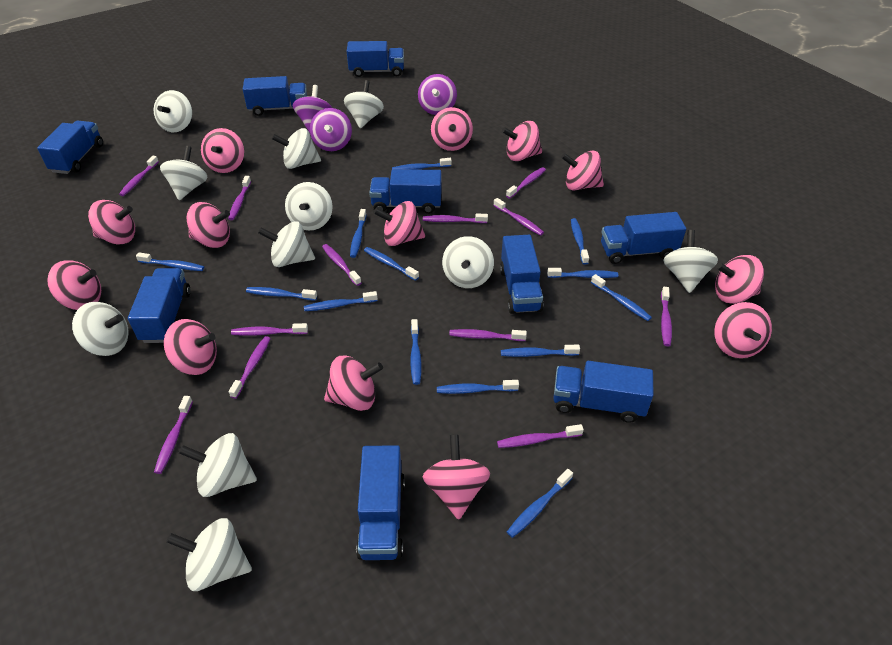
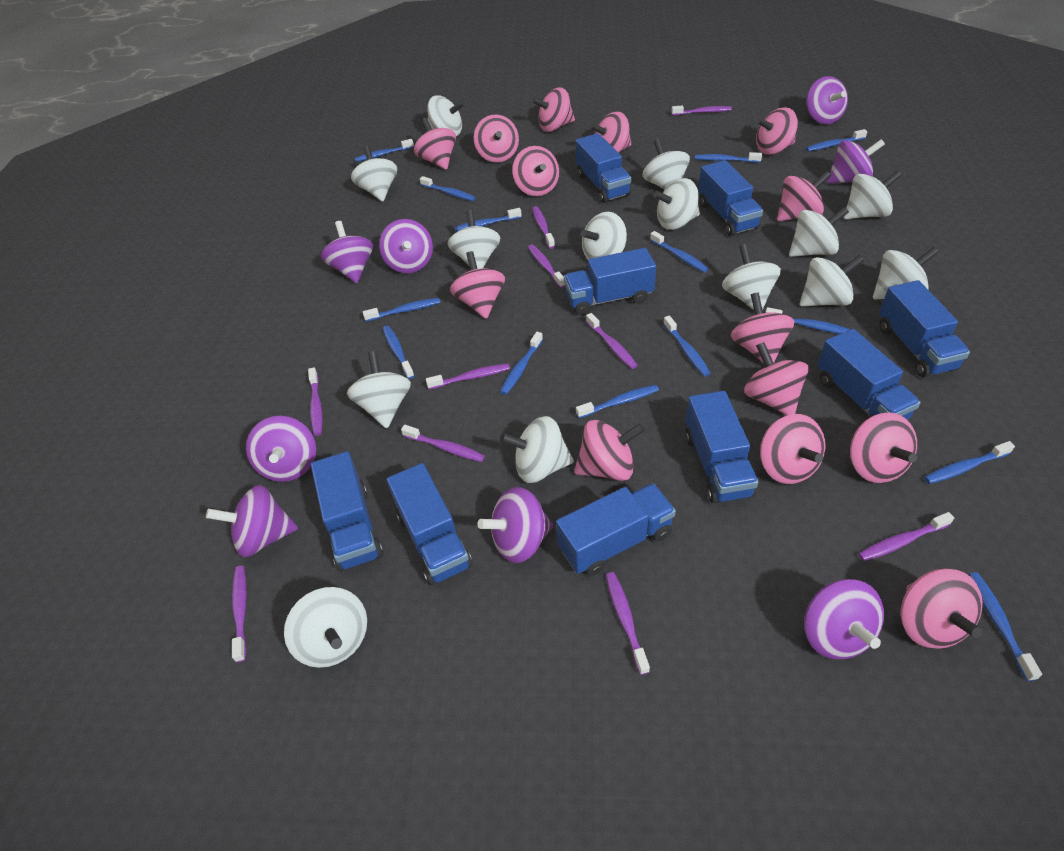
blue toothbrush: [136,252,204,271] [246,287,317,301] [304,291,378,311] [350,209,367,258] [364,247,419,281] [392,158,452,170] [410,319,422,385] [437,380,519,394] [501,345,580,357] [507,469,573,538] [547,268,618,278] [571,218,589,265] [591,274,652,321] = 13 -> [354,139,414,162] [363,298,440,322] [383,326,414,379] [420,176,476,201] [454,208,522,232] [500,332,543,395] [576,385,659,418] [650,231,708,272] [663,315,711,376] [695,152,762,163] [765,307,851,334] [806,129,867,152] [924,441,1015,484] [969,572,1042,681] = 14
pink spinning top: [47,260,101,310] [88,200,135,244] [164,319,217,375] [187,202,230,248] [201,128,244,173] [324,356,383,411] [373,201,425,246] [423,435,490,520] [431,107,473,151] [502,121,542,161] [561,150,604,190] [714,302,772,358] [715,255,764,304] = 13 -> [414,118,456,170] [450,251,505,319] [474,115,519,163] [512,146,559,196] [532,87,575,132] [574,420,645,481] [590,112,631,153] [731,292,795,363] [744,342,809,415] [756,107,798,155] [760,414,826,484] [777,171,831,221] [850,412,917,483] [901,569,983,649] = 14
purple spinning top: [293,85,332,133] [310,108,352,151] [418,74,457,115] = 3 -> [206,485,298,557] [246,416,316,482] [321,221,373,283] [379,219,433,273] [477,487,553,563] [804,579,884,659] [806,76,848,124] [827,139,885,183] = 8
purple toothbrush: [119,156,159,196] [154,396,193,474] [228,176,251,220] [229,336,271,399] [231,323,308,336] [322,244,361,286] [423,213,488,223] [449,329,527,341] [493,198,544,236] [497,424,584,448] [506,167,546,199] [661,287,672,346] = 12 -> [232,566,247,663] [308,367,323,436] [401,425,485,462] [426,363,510,390] [528,244,565,288] [532,206,555,249] [586,313,638,369] [605,572,650,675] [671,105,732,115] [858,512,954,561] = 10
white spinning top: [72,302,129,356] [154,90,192,132] [160,146,208,200] [166,518,252,591] [179,433,257,497] [258,221,315,267] [272,128,321,169] [285,182,333,230] [344,80,384,128] [442,236,494,288] [663,230,718,293] = 11 -> [284,587,367,668] [347,351,411,428] [351,146,397,201] [427,95,465,136] [448,210,500,269] [500,416,574,483] [581,212,627,260] [643,138,690,190] [653,178,700,230] [722,244,781,310] [789,207,849,257] [800,255,864,307] [844,170,902,219] [873,247,939,300] = 14

